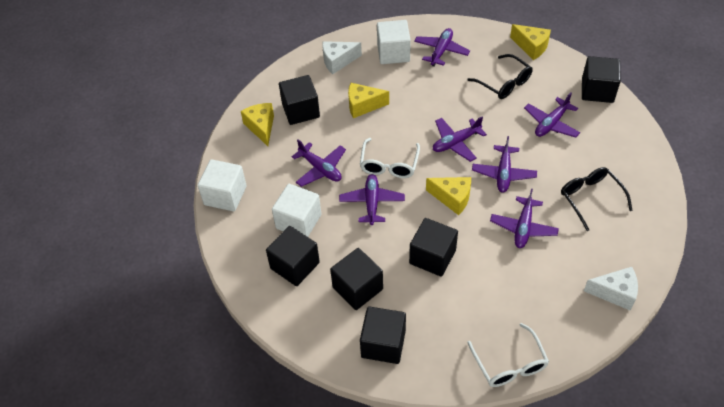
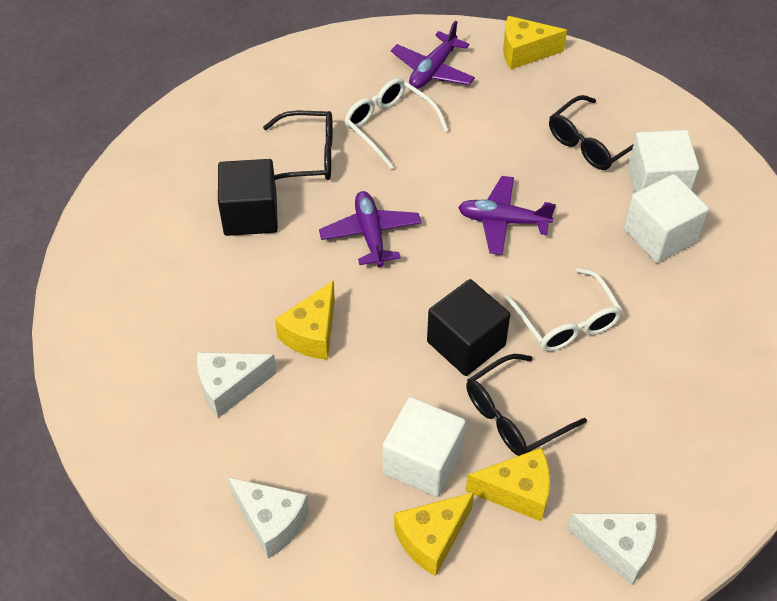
black cube: [266,226,320,286] [279,75,320,125] [330,248,383,310] [360,306,406,364] [409,218,458,277] [582,56,621,103] = 6 -> [218,159,278,236] [427,279,510,376] = 2
black glasses: [467,54,533,99] [561,167,633,231] = 2 -> [263,111,333,180] [466,354,587,456] [549,95,633,170] = 3
purple plane: [292,139,346,187] [339,174,405,225] [414,28,470,67] [433,116,487,162] [472,136,537,193] [490,189,559,248] [524,92,580,138] = 7 -> [319,191,421,267] [391,21,475,89] [458,176,556,255] = 3
white cheese: [322,41,362,74] [584,267,638,311] = 2 -> [197,352,277,418] [228,477,309,559] [567,513,657,586] = 3

